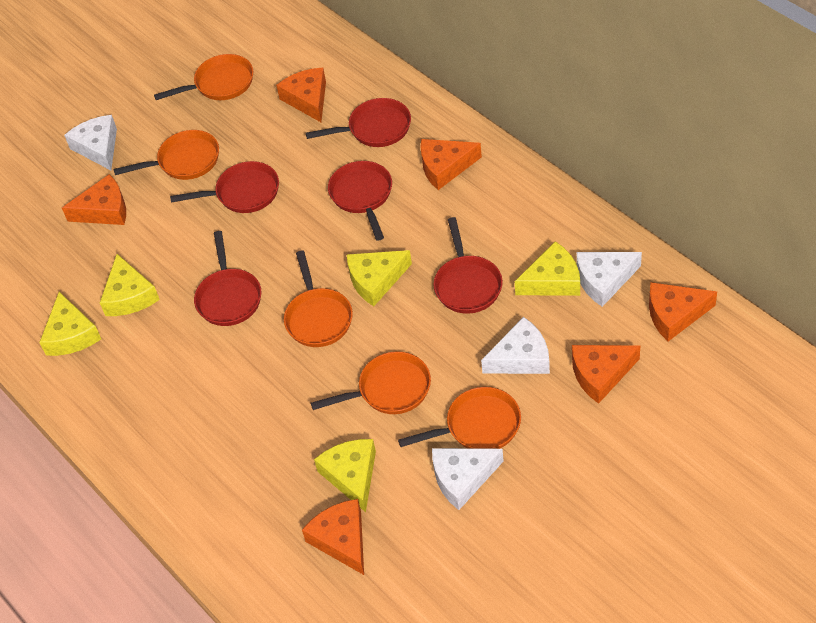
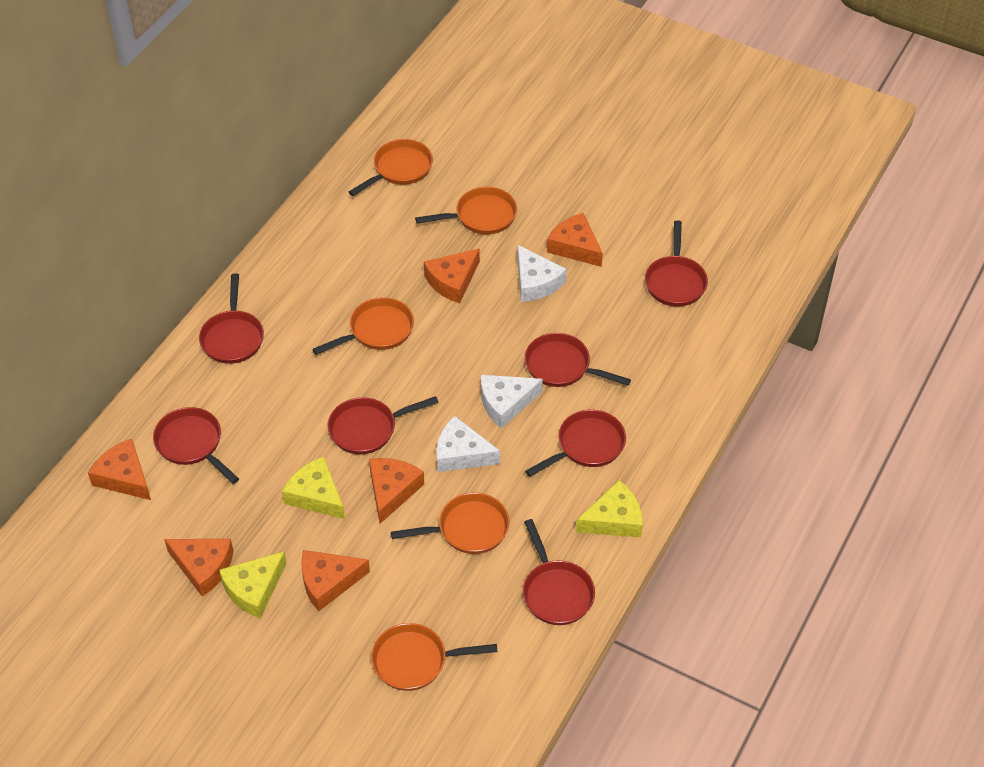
red pan: [170,161,279,213] [194,231,261,326] [306,98,411,147] [328,161,392,241] [433,217,503,314] = 5 -> [153,407,239,484] [199,273,264,364] [328,396,439,454] [523,519,595,625] [525,333,631,387] [525,410,626,477] [645,220,708,307] = 7
white cheese: [64,115,117,170] [432,448,504,510] [481,317,550,374] [576,252,642,307] = 4 -> [436,416,500,472] [481,375,543,429] [517,245,567,302] = 3
yellow cheese: [39,292,101,356] [100,254,160,316] [314,439,376,512] [347,250,412,306] [515,241,580,296] = 5 -> [219,552,287,619] [282,457,345,519] [576,480,643,538] = 3

